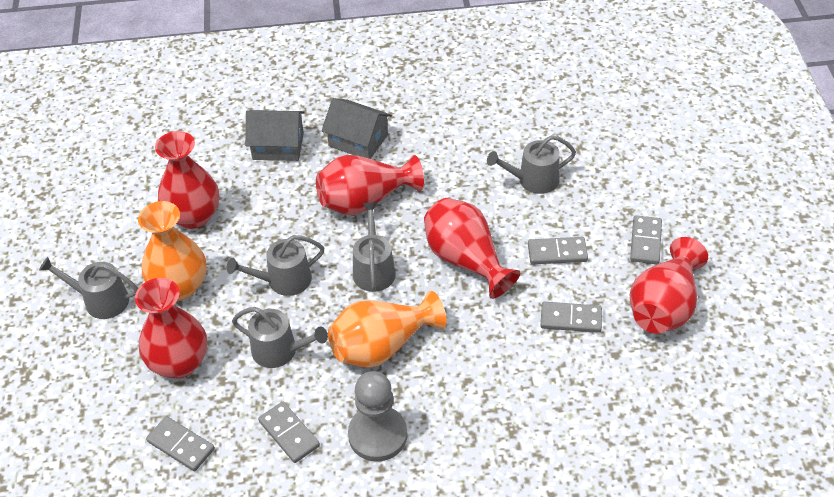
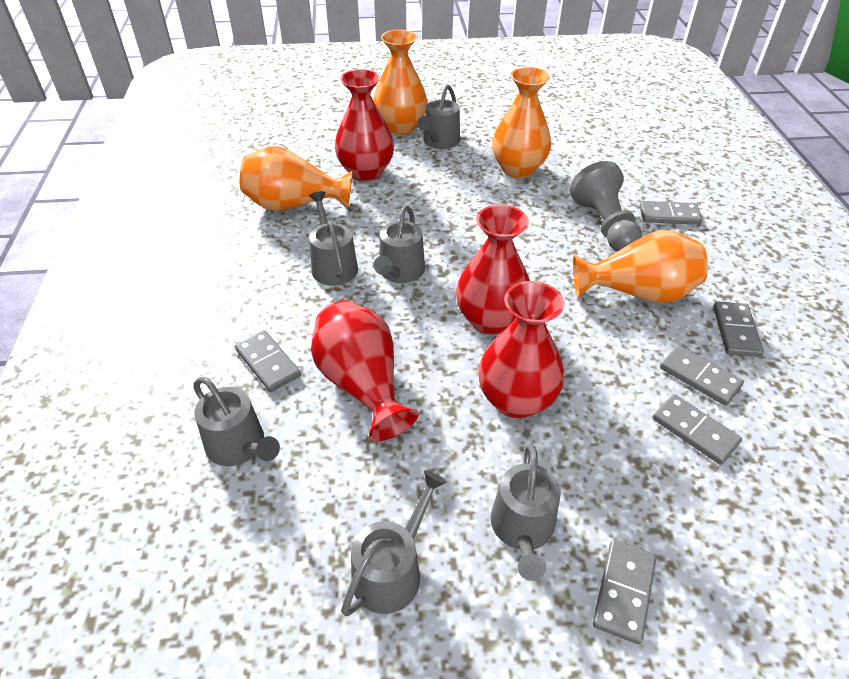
grey domino: [146,416,215,471] [258,401,320,463] [528,237,588,265] [541,302,602,333] [630,215,662,264] = 5 -> [235,330,301,392] [593,540,656,644] [639,201,703,225] [652,394,742,465] [660,345,744,406] [713,301,764,357] = 6
grey house: [245,110,305,161] [322,98,392,159] = 2 -> none = 0
grey watering can: [39,257,138,319] [227,235,324,296] [232,307,328,368] [353,202,396,292] [487,135,576,194] = 5 -> [193,377,280,466] [309,191,358,286] [341,470,447,616] [374,205,425,283] [417,84,460,149] [491,444,561,581] = 6
orange vase: [138,201,207,301] [328,291,446,368] = 2 -> [240,146,353,211] [373,30,427,135] [492,67,551,178] [573,230,708,303] = 4
red vase: [135,278,207,379] [155,131,219,229] [316,155,424,215] [424,198,520,299] [630,237,708,334] = 5 -> [311,300,419,441] [335,69,394,181] [456,205,530,335] [478,281,564,419] = 4

